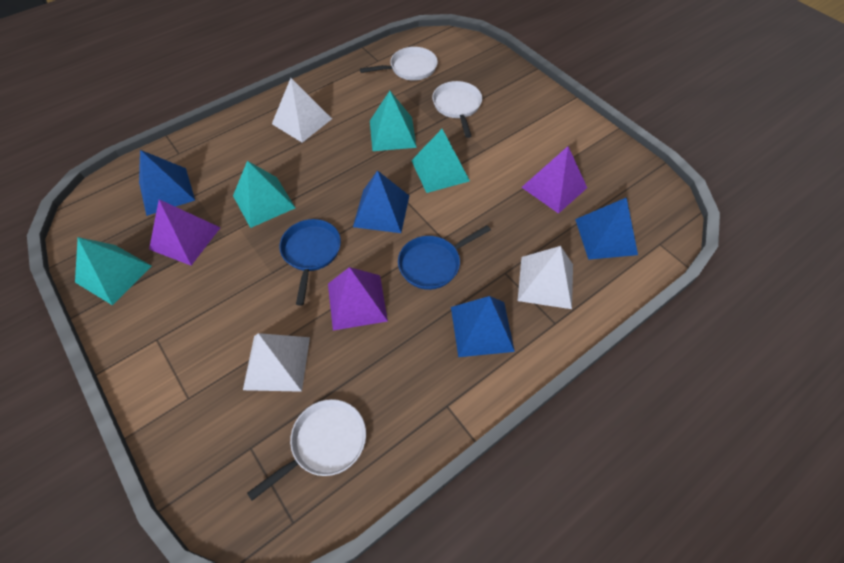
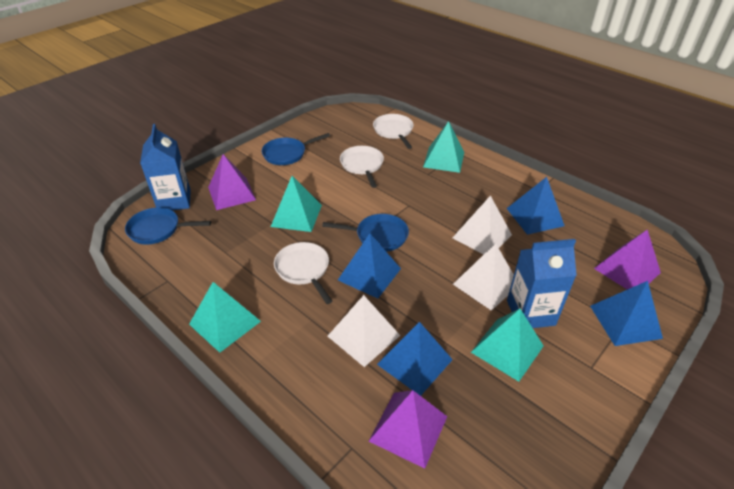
blue carton: none = 0 -> [140,124,191,211] [507,239,577,328] = 2
blue pan: [279,219,341,306] [398,225,491,290] = 2 -> [125,207,211,245] [262,133,330,165] [322,214,409,252] = 3

